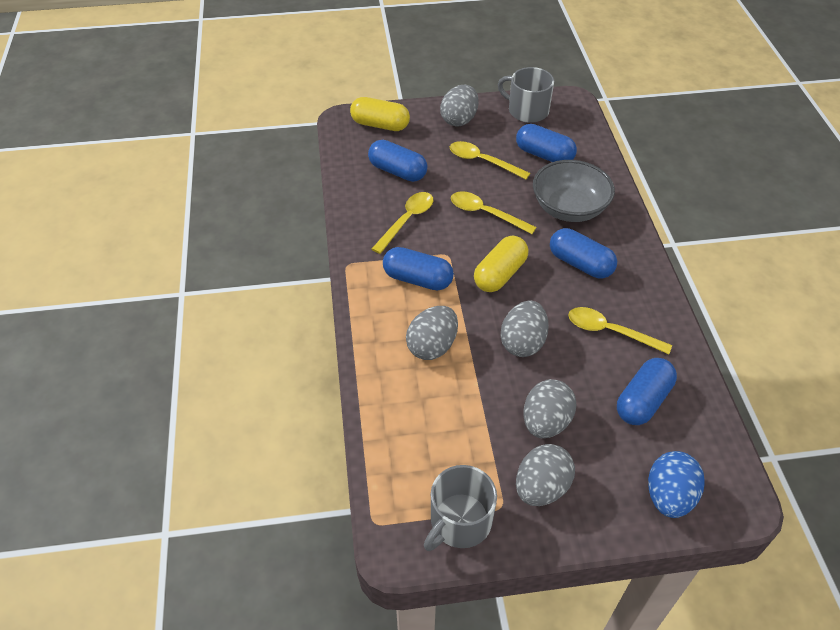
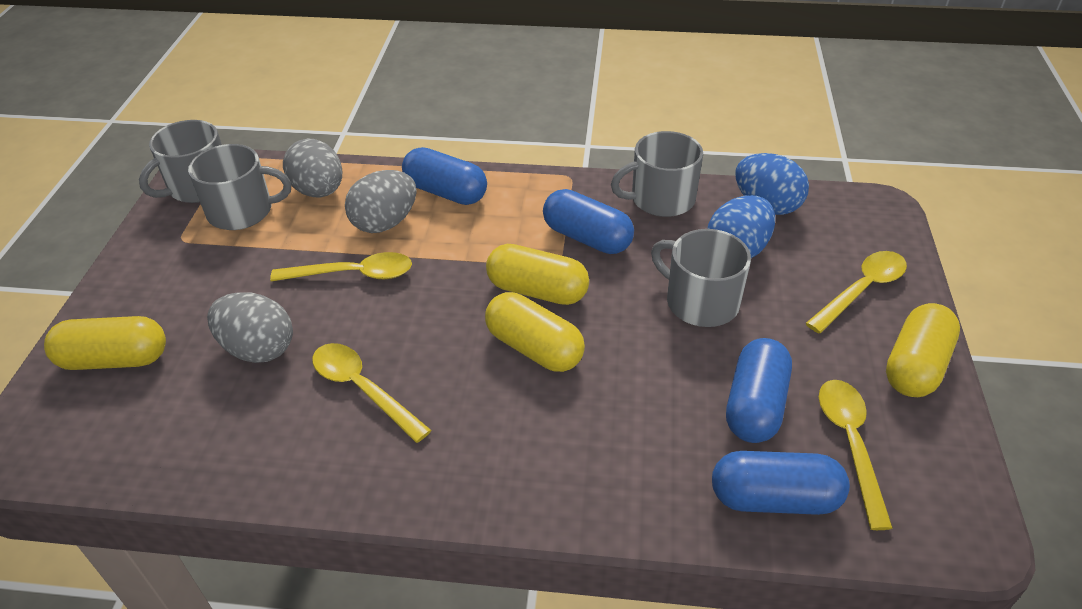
blue capsule: [368,140,428,182] [383,247,454,290] [516,124,577,162] [550,228,617,278] [617,358,677,425] = 5 -> [402,147,487,205] [543,189,634,254] [712,451,850,515] [726,338,792,443] = 4
blue egg: [648,451,705,518] = 1 -> [707,195,775,258] [735,153,809,215] = 2
grey bowl: [533,160,615,222] = 1 -> none = 0
grey egg: [406,306,458,360] [440,85,479,127] [500,300,549,357] [516,444,575,506] [523,379,576,438] = 5 -> [207,292,293,363] [283,139,342,197] [345,170,417,233] = 3
grey mug: [424,465,497,551] [498,67,554,123] = 2 -> [139,120,222,203] [188,144,291,230] [611,131,703,217] [651,229,751,327] = 4
yellow capsule: [350,97,410,131] [474,236,529,292] = 2 -> [44,316,166,370] [485,292,585,372] [486,244,589,305] [886,303,960,397] = 4

